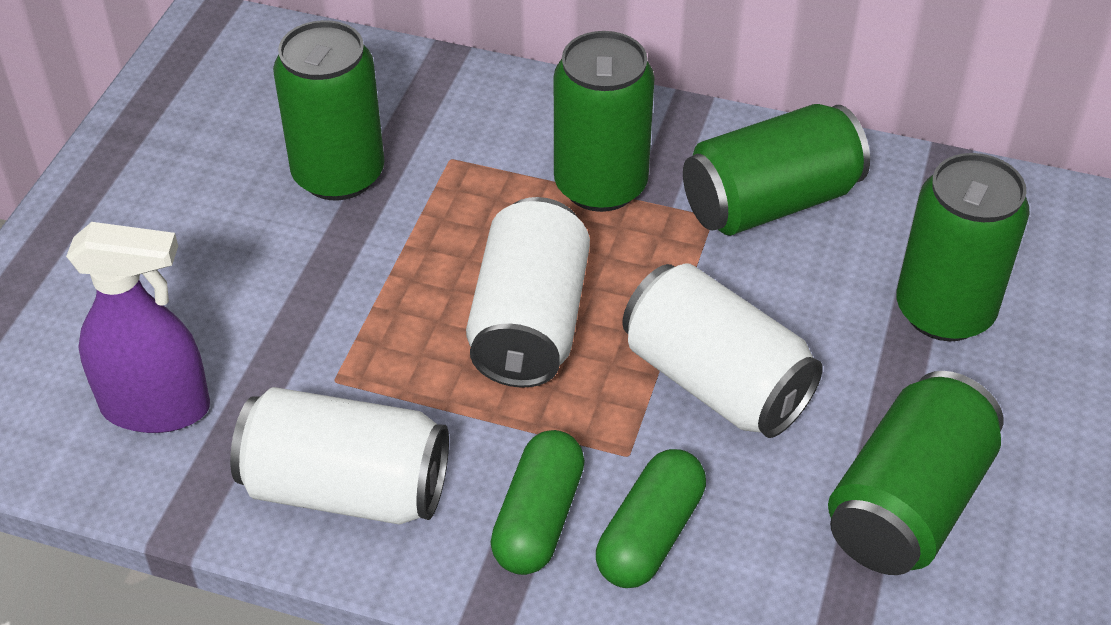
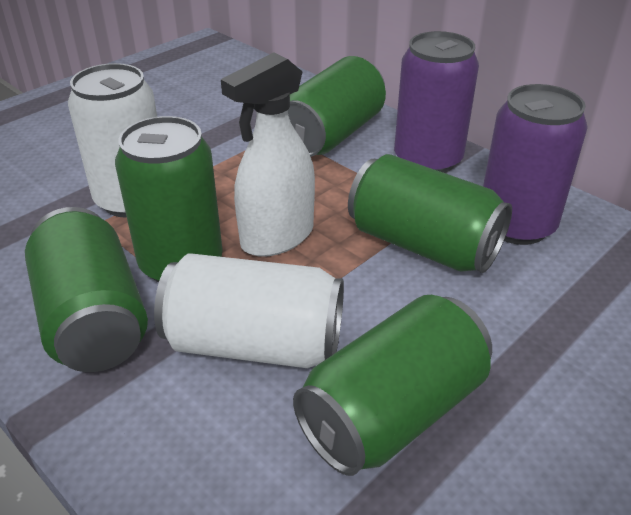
green capsule: [491,430,585,575] [596,449,706,588] = 2 -> none = 0
purple can: none = 0 -> [394,31,479,173] [483,84,588,245] = 2
purple spray bottle: [66,222,210,433] = 1 -> none = 0
white can: [230,387,449,525] [466,197,590,388] [622,264,823,438] = 3 -> [68,63,157,218] [154,253,344,368] = 2
white spray bottle: none = 0 -> [221,52,315,257] = 1

